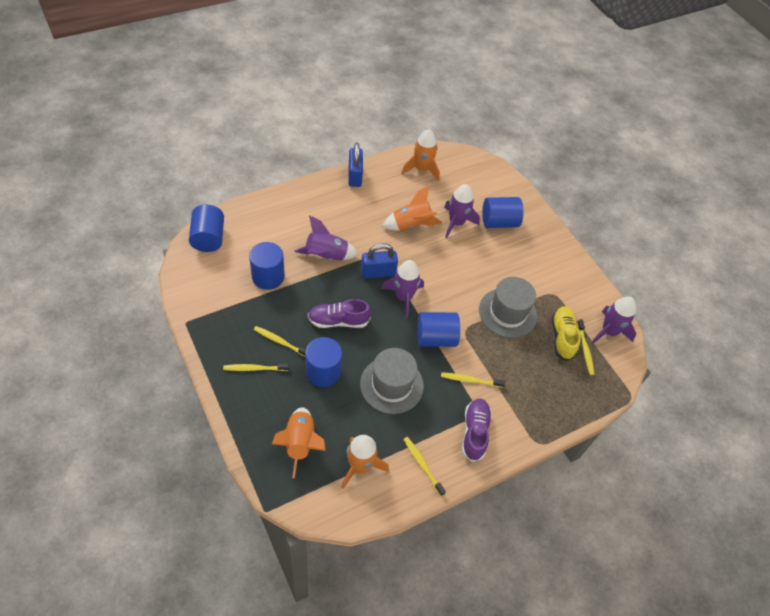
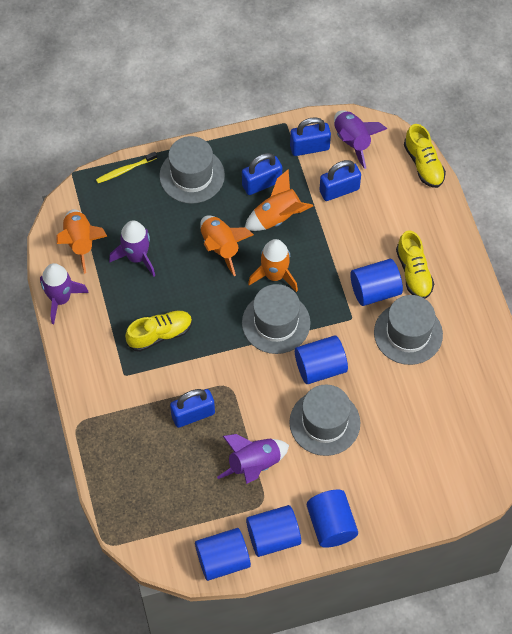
blue padlock: [348,142,363,187] [361,243,398,279] = 2 -> [170,389,215,428] [242,153,282,195] [290,117,331,156] [319,160,361,201] = 4
grey hat: [360,348,424,414] [479,277,537,338] = 2 -> [159,136,225,204] [242,284,311,354] [289,384,360,456] [374,295,443,365] = 4
purple shoe: [308,299,371,328] [462,398,492,462] = 2 -> none = 0
yellow shoe: [552,306,581,361] = 1 -> [125,310,192,352] [396,231,434,299] [404,124,446,188] = 3
yellow toothbrush: [223,363,289,371] [254,326,306,357] [403,437,446,496] [441,372,505,388] [577,320,594,375] = 5 -> [96,152,157,183] = 1

